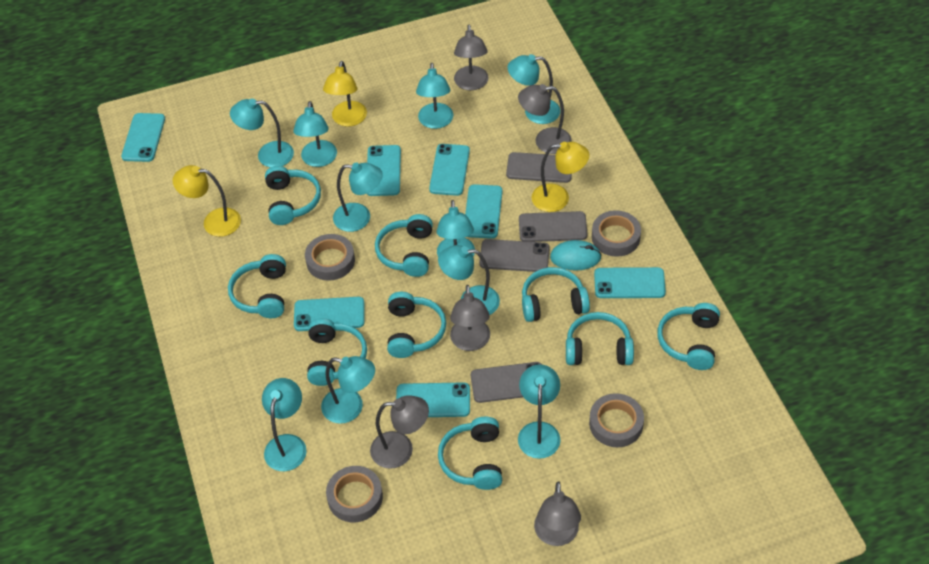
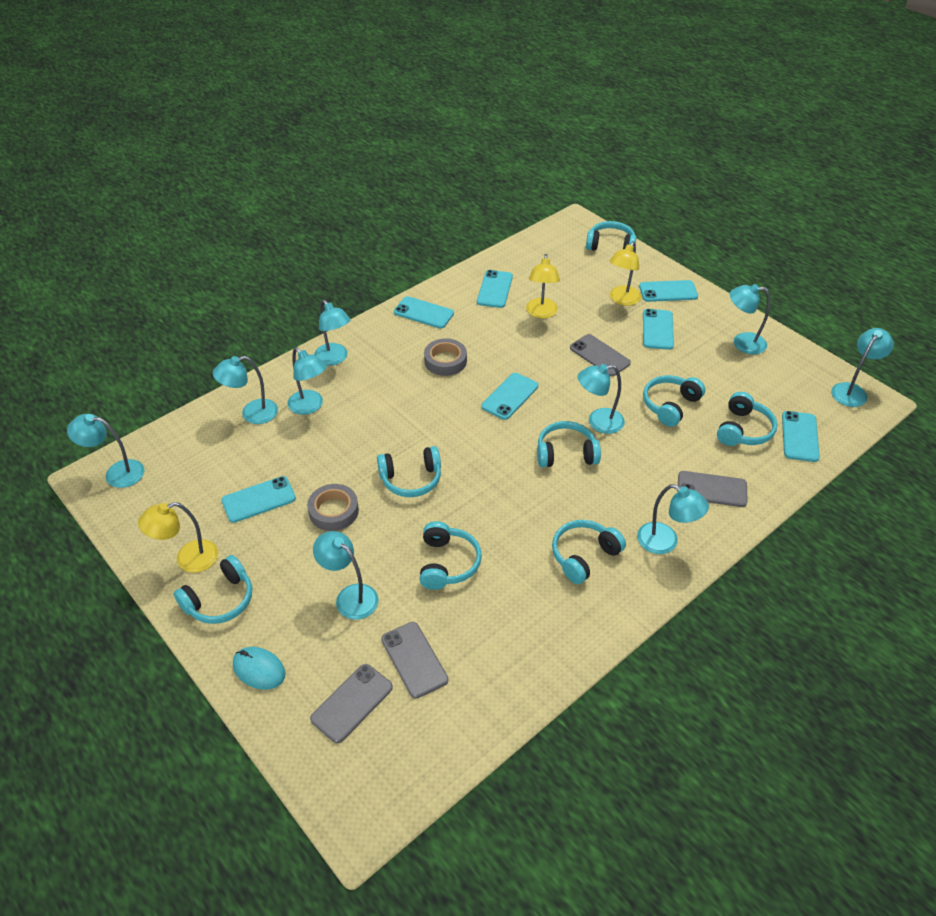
grey lamp: [370,395,429,469] [450,285,490,351] [454,25,488,90] [518,84,572,154] [534,481,581,546] = 5 -> none = 0
grey tape: [305,234,355,281] [326,466,383,522] [589,393,644,447] [592,210,641,257] = 4 -> [307,484,359,531] [424,338,467,376] = 2
turquoise headphones: [228,254,286,318] [265,166,321,225] [307,318,367,386] [375,214,433,277] [387,292,446,358] [438,417,502,490] [522,267,590,322] [566,312,634,365] [657,303,720,370] = 9 -> [174,555,252,624] [377,446,441,497] [420,521,482,590] [537,421,601,467] [552,520,626,584] [586,221,636,251] [643,375,705,427] [717,392,777,446] = 8
turquoise lamp: [230,99,294,167] [262,378,307,471] [293,101,337,167] [321,356,375,424] [333,162,383,232] [416,63,453,129] [436,200,475,257] [438,245,500,315] [508,54,561,124] [518,364,561,459] = 10 -> [67,414,144,488] [213,356,278,424] [288,347,326,415] [313,531,379,620] [314,300,351,366] [578,364,625,434] [637,484,709,554] [730,284,770,355] [831,328,894,407] = 9

